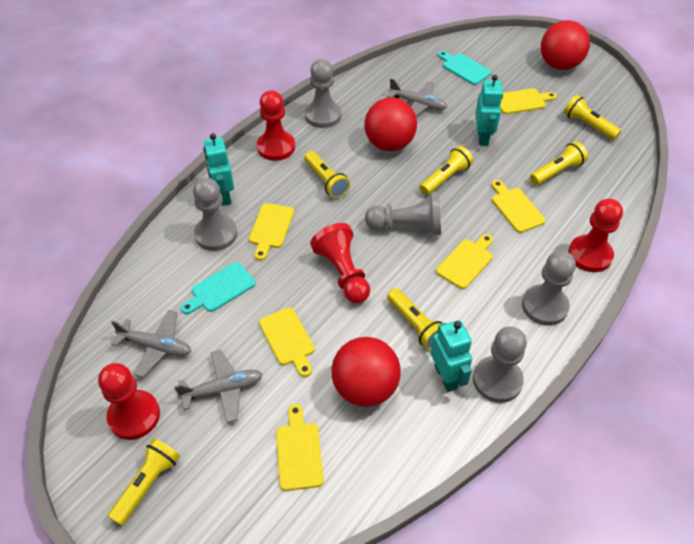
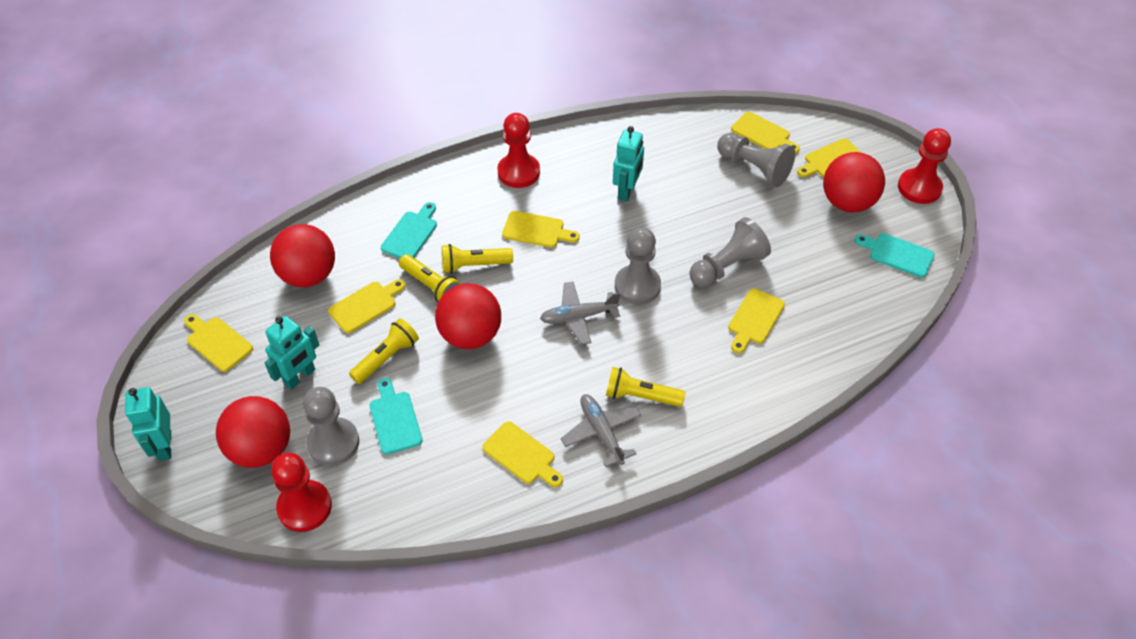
grey pawn: [193,178,237,251] [305,59,342,128] [365,192,441,235] [473,326,527,403] [522,251,576,326] = 5 -> [303,387,359,466] [615,227,661,305] [689,217,771,287] [717,133,795,187] = 4
grey plane: [111,310,191,378] [174,350,263,423] [387,78,447,115] = 3 -> [540,281,620,345] [561,394,641,467] = 2
red ball: [331,337,401,407] [364,97,417,151] [541,20,590,70] = 3 -> [216,396,290,468] [270,224,335,287] [435,283,501,349] [823,152,885,212] = 4
red pawn: [98,363,160,440] [257,90,295,161] [310,223,370,303] [568,198,623,272] = 4 -> [271,452,332,532] [497,113,540,188] [898,128,951,204] = 3
turquoise cutting board: [181,262,256,314] [438,51,491,85] = 2 -> [369,378,423,455] [381,202,437,258] [855,233,935,278] = 3
yellow cutting board: [249,203,294,261] [259,307,315,377] [276,404,324,491] [436,234,493,289] [492,180,546,233] [500,88,557,114] = 6 -> [184,314,253,372] [328,279,406,333] [482,421,563,487] [502,211,580,248] [728,288,785,353] [731,112,800,154] [797,139,861,177] = 7
yellow flashlight: [108,438,180,526] [304,151,350,198] [387,288,443,350] [420,146,473,195] [530,141,588,185] [564,95,621,140] = 6 -> [349,318,419,384] [399,254,461,302] [442,244,513,274] [606,367,685,407] = 4

